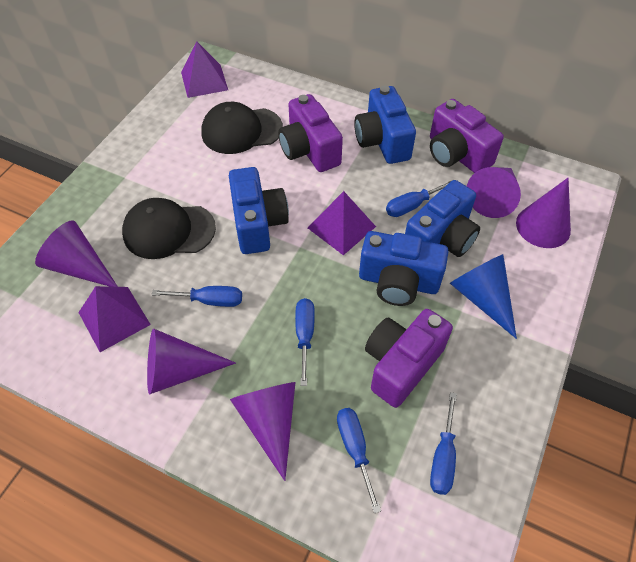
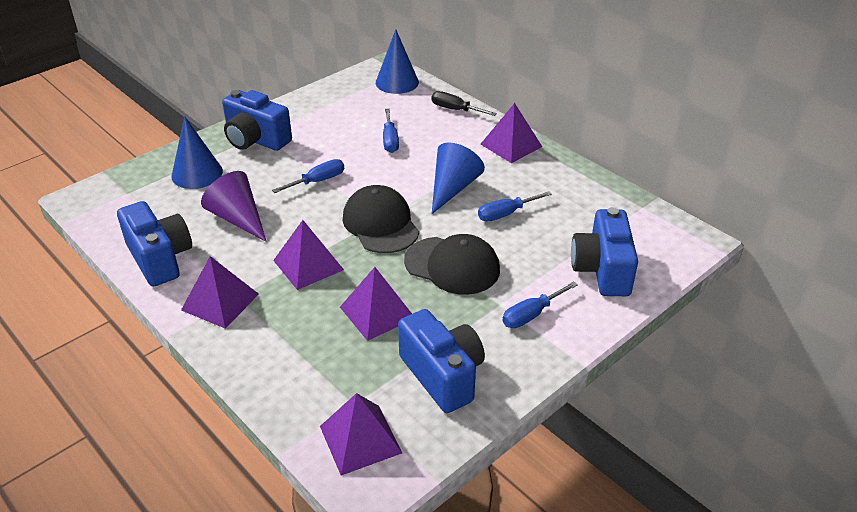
black screwdriver: none = 0 -> [432,91,497,116] = 1
blue cone: [450,254,517,339] = 1 -> [171,116,223,189] [376,29,419,94] [432,142,485,214] = 3
blue screwdriver: [152,286,242,307] [295,298,315,386] [337,408,381,513] [386,179,454,217] [430,392,457,495] = 5 -> [272,159,344,193] [383,109,399,153] [478,191,552,221] [502,281,578,328] = 4
purple camera: [278,94,343,172] [365,309,453,408] [430,99,504,173] = 3 -> none = 0
purple cone: [35,220,118,287] [147,329,236,394] [230,382,296,481] [467,167,521,218] [516,178,571,248] = 5 -> [201,171,267,242] = 1
purple pyramid: [78,286,151,352] [181,42,228,98] [308,191,376,255] = 3 -> [181,256,259,329] [273,220,344,290] [320,393,402,475] [340,267,412,341] [481,103,542,163] = 5

